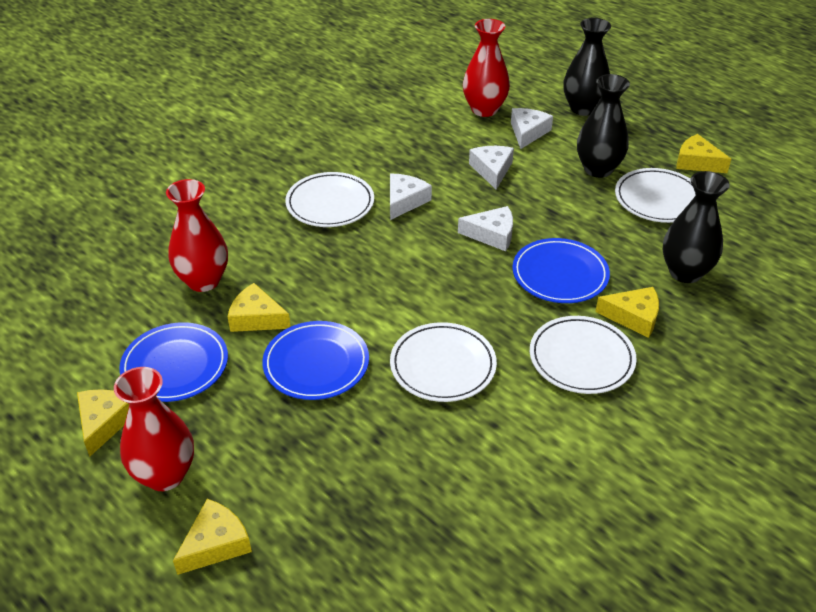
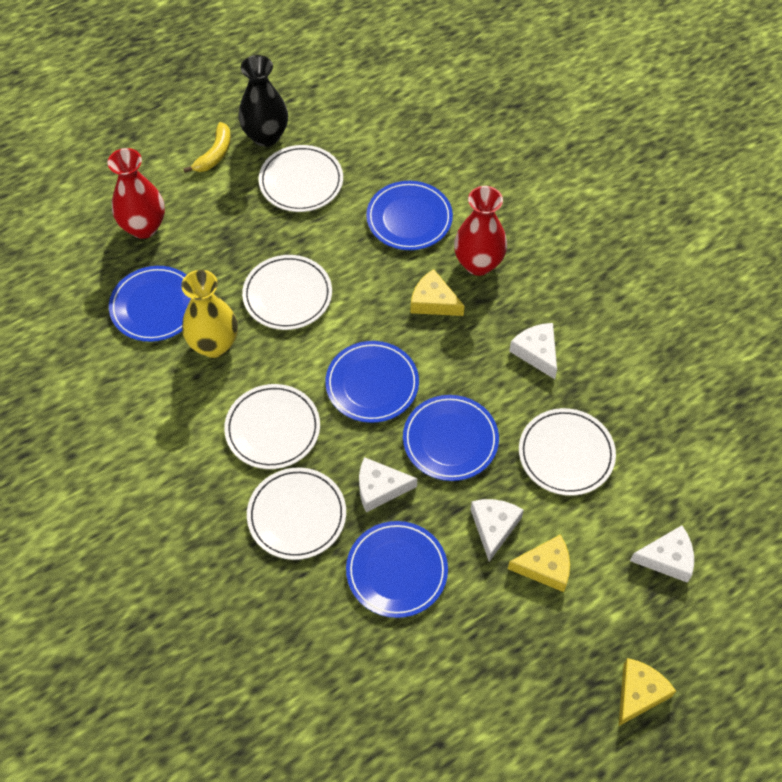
black vase: [563,18,611,116] [577,74,630,178] [663,171,730,283] = 3 -> [238,55,288,147] = 1
blue plate: [119,322,228,402] [262,321,369,400] [512,238,610,303] = 3 -> [109,266,191,342] [325,341,419,423] [346,521,448,618] [366,181,453,250] [403,395,499,481] = 5
red vase: [114,367,194,491] [166,179,228,292] [463,19,510,117] = 3 -> [108,148,165,239] [454,186,507,276] = 2
white plate: [285,172,374,227] [390,322,497,402] [530,316,637,394] [615,168,695,223] = 4 -> [224,384,320,469] [242,255,332,330] [247,468,346,560] [258,145,343,212] [519,408,616,496] = 5
yellow banana: none = 0 -> [183,122,231,173] = 1
yellow cheese: [77,389,130,457] [173,499,252,575] [228,283,291,332] [595,287,659,338] [676,134,731,173] = 5 -> [410,269,465,316] [508,534,570,592] [619,658,676,726] = 3
yellow vase: none = 0 -> [181,270,238,358] = 1

